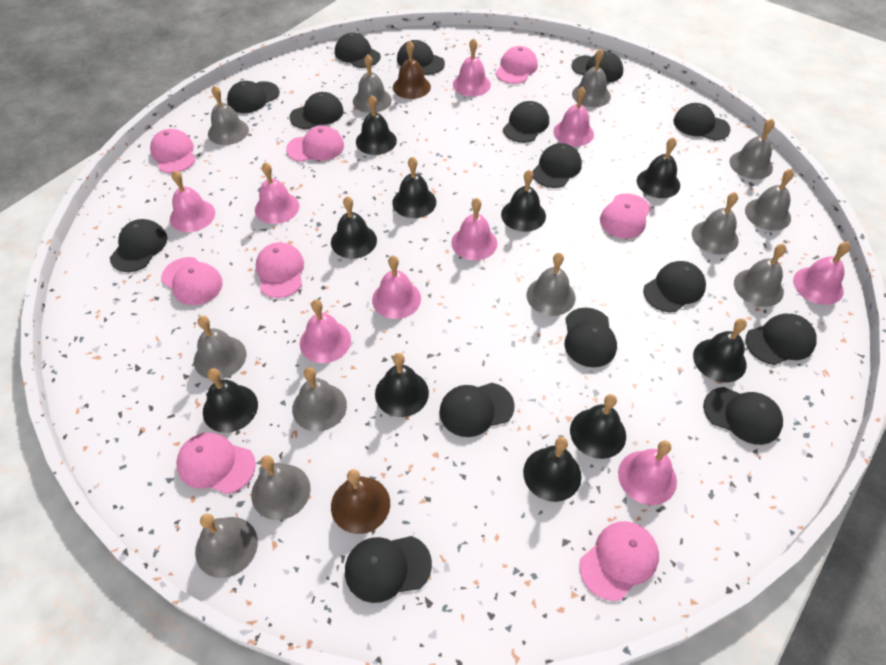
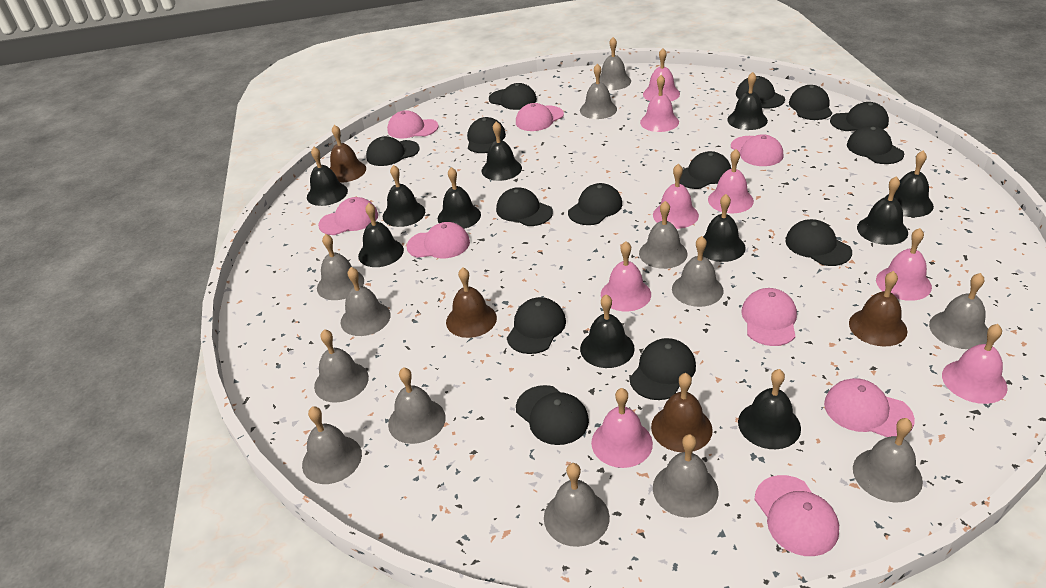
black bell: [203,368,258,433] [331,196,377,259] [356,95,397,155] [375,353,429,417] [392,157,436,218] [501,170,546,232] [523,437,581,502] [570,394,626,459] [637,137,680,198] [693,319,747,382] = 10 -> [307,147,348,206] [358,203,404,267] [383,165,425,227] [438,167,481,229] [481,121,522,181] [580,294,635,368] [703,194,746,262] [727,72,768,130] [738,369,801,449] [857,176,908,245] [886,151,934,217] = 11
black cap: [110,219,167,272] [227,81,280,113] [290,92,344,129] [335,33,381,68] [345,536,432,603] [397,40,445,75] [439,383,515,437] [503,101,549,143] [532,143,582,188] [565,308,617,367] [571,52,623,83] [643,261,706,312] [674,103,731,141] [703,387,783,445] [746,314,817,365] = 15 -> [366,136,420,166] [467,117,506,153] [489,83,537,110] [496,187,553,226] [507,297,566,354] [516,385,589,445] [568,183,622,225] [629,338,696,400] [680,151,731,189] [736,76,785,108] [785,219,852,266] [789,85,832,120] [830,102,889,131] [847,126,904,164] = 14
brown bell: [331,469,390,534] [393,41,431,99] = 2 -> [330,125,366,183] [446,267,497,338] [651,373,713,452] [849,271,907,346] = 4
grey bell: [194,316,246,379] [195,514,258,578] [208,85,249,145] [251,455,311,520] [292,367,347,432] [353,54,392,113] [527,253,575,316] [572,49,611,107] [692,192,739,254] [730,119,775,179] [734,244,786,307] [745,169,794,231] = 12 -> [302,406,362,484] [314,329,369,403] [317,234,364,300] [341,267,391,336] [388,367,446,444] [544,463,610,547] [580,64,617,119] [600,37,631,90] [639,201,687,269] [653,434,719,518] [672,236,724,307] [853,418,923,502] [929,273,988,349] = 13
pink bell: [170,170,215,232] [255,162,299,224] [300,299,351,363] [372,256,421,319] [451,198,498,260] [453,38,491,96] [553,87,594,146] [618,441,677,505] [793,242,850,305] = 9 -> [591,388,653,468] [601,241,651,311] [640,75,679,132] [643,48,680,101] [653,164,699,229] [708,149,754,213] [876,228,932,301] [942,324,1008,404] = 8

